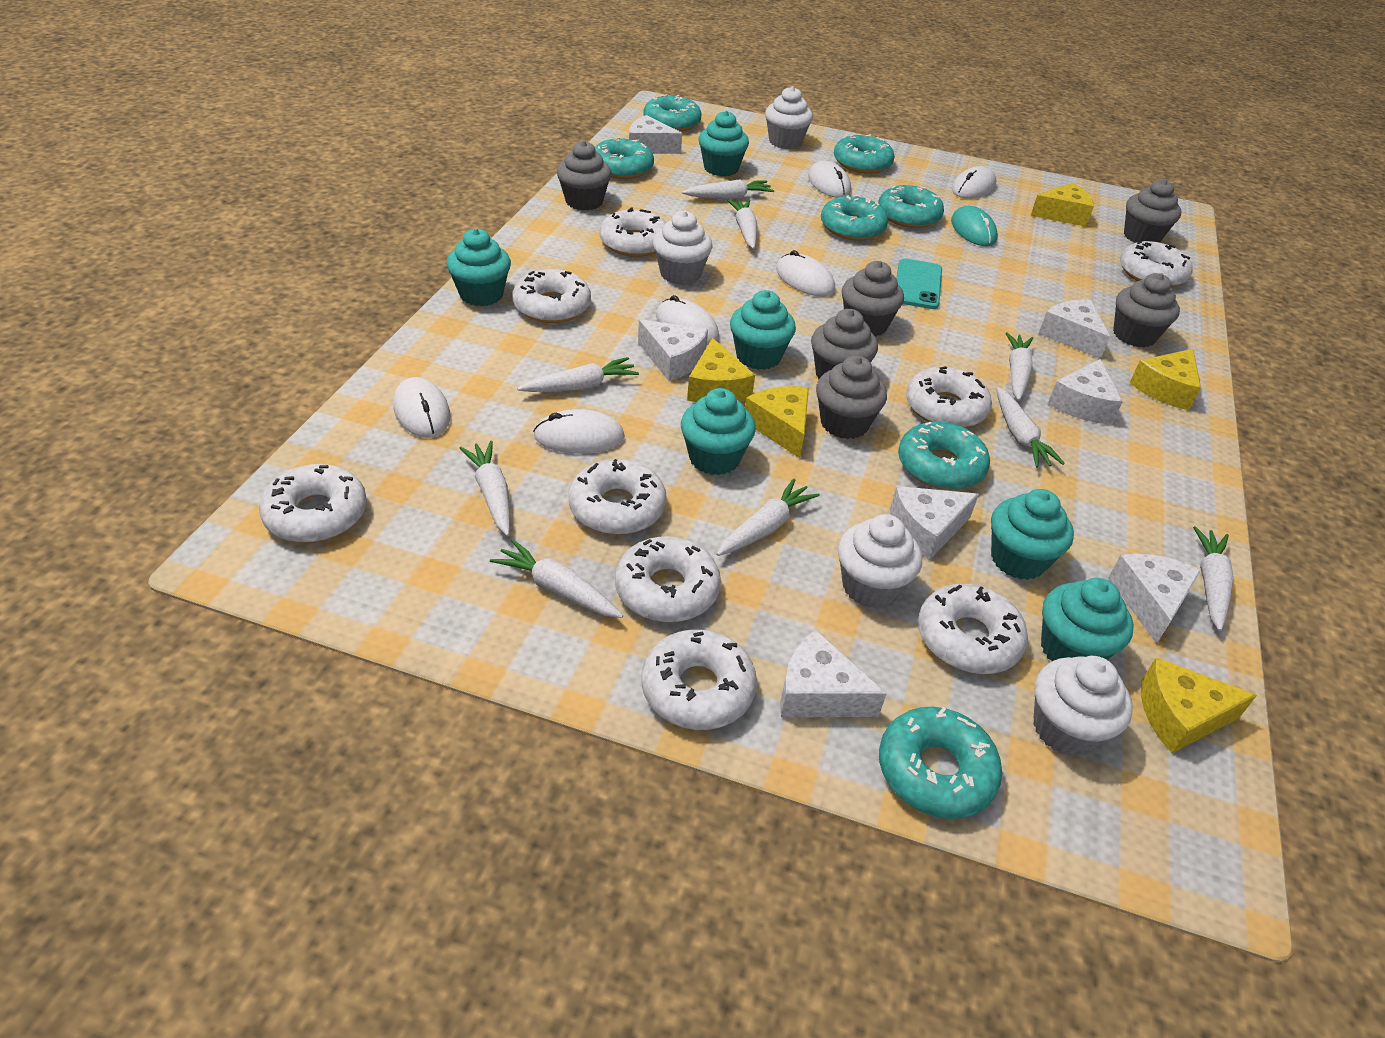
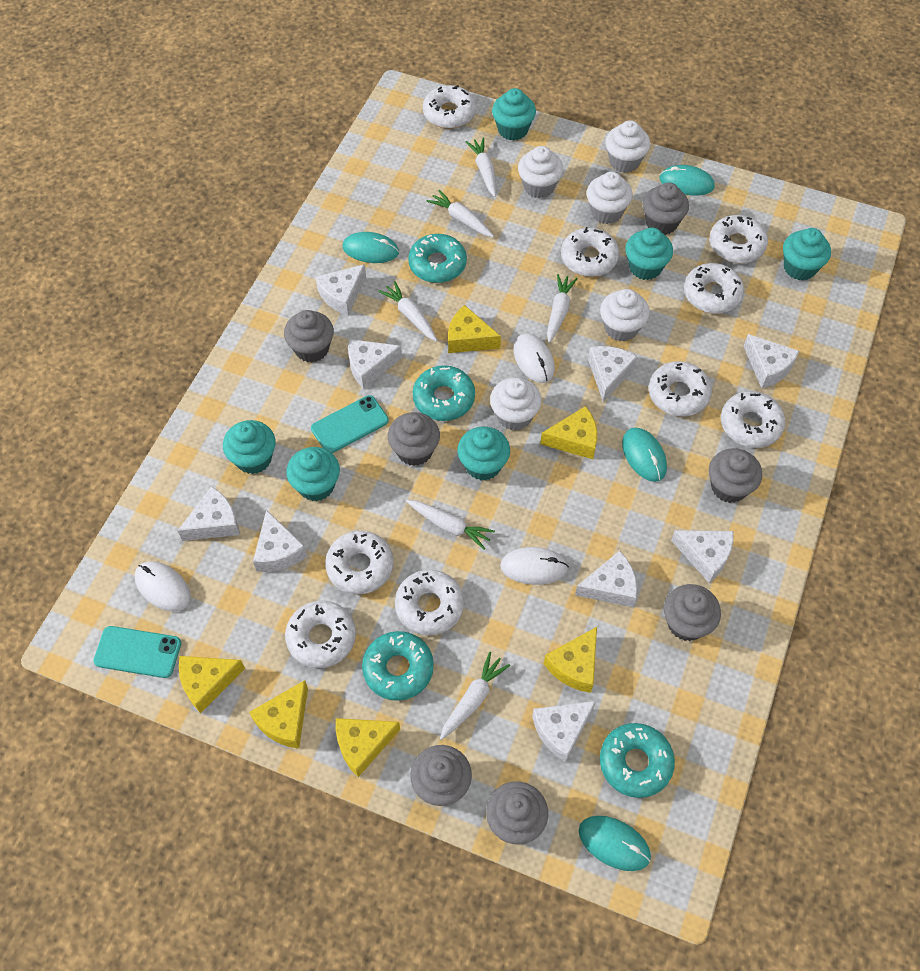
grey cupcake: [557,141,611,211] [811,309,878,379] [816,356,887,439] [842,261,904,337] [1113,273,1180,347] [1124,179,1182,243] = 6 -> [284,310,334,363] [388,412,440,466] [410,745,472,806] [486,781,548,844] [642,182,689,235] [664,584,721,641] [709,448,762,503] = 7
turquoise donut: [595,137,654,179] [643,94,702,132] [821,195,888,241] [834,134,895,174] [878,185,944,228] [879,707,1002,819] [898,421,990,490] = 7 -> [362,631,434,701] [408,234,467,283] [413,365,475,421] [600,723,675,798] = 4
turquoise mouse: [951,206,998,246] = 1 -> [343,232,399,263] [579,816,651,871] [622,427,667,482] [660,165,715,196] = 4
turquoise phone: [896,258,942,309] = 1 -> [94,626,181,678] [311,395,389,453] = 2
white carrot: [460,441,510,536] [490,539,623,618] [517,357,639,392] [682,179,774,199] [716,479,820,556] [727,199,757,249] [996,387,1065,468] [1006,332,1033,401] [1193,526,1233,631] = 9 -> [378,281,437,342] [406,500,495,550] [426,190,494,237] [440,652,510,740] [465,138,496,197] [547,274,578,343] = 6
white cheese: [629,115,682,154] [638,319,708,381] [780,630,887,717] [890,486,979,560] [1039,299,1110,359] [1048,359,1123,425] [1108,554,1201,644] = 7 -> [177,486,240,541] [253,510,307,572] [315,264,366,315] [348,339,402,389] [532,701,596,762] [575,551,637,607] [588,346,638,402] [671,530,733,583] [743,334,799,388] = 9
white cupcake: [653,211,712,285] [765,86,813,149] [838,514,922,608] [1033,656,1133,756] = 4 -> [490,377,542,431] [518,146,563,198] [587,172,633,224] [600,289,650,341] [605,120,650,173] = 5
white mouse: [393,377,451,438] [533,409,625,454] [656,295,719,345] [776,250,835,297] [808,161,851,198] [952,166,996,199] = 6 -> [135,561,191,611] [500,547,569,585] [514,333,555,383] = 3
yellow cheese: [687,338,755,402] [745,386,809,458] [1031,183,1094,227] [1130,349,1201,410] [1141,657,1257,753] = 5 -> [179,656,245,713] [249,680,308,748] [336,718,400,777] [448,305,501,353] [540,406,597,459] [544,627,597,693] = 6

